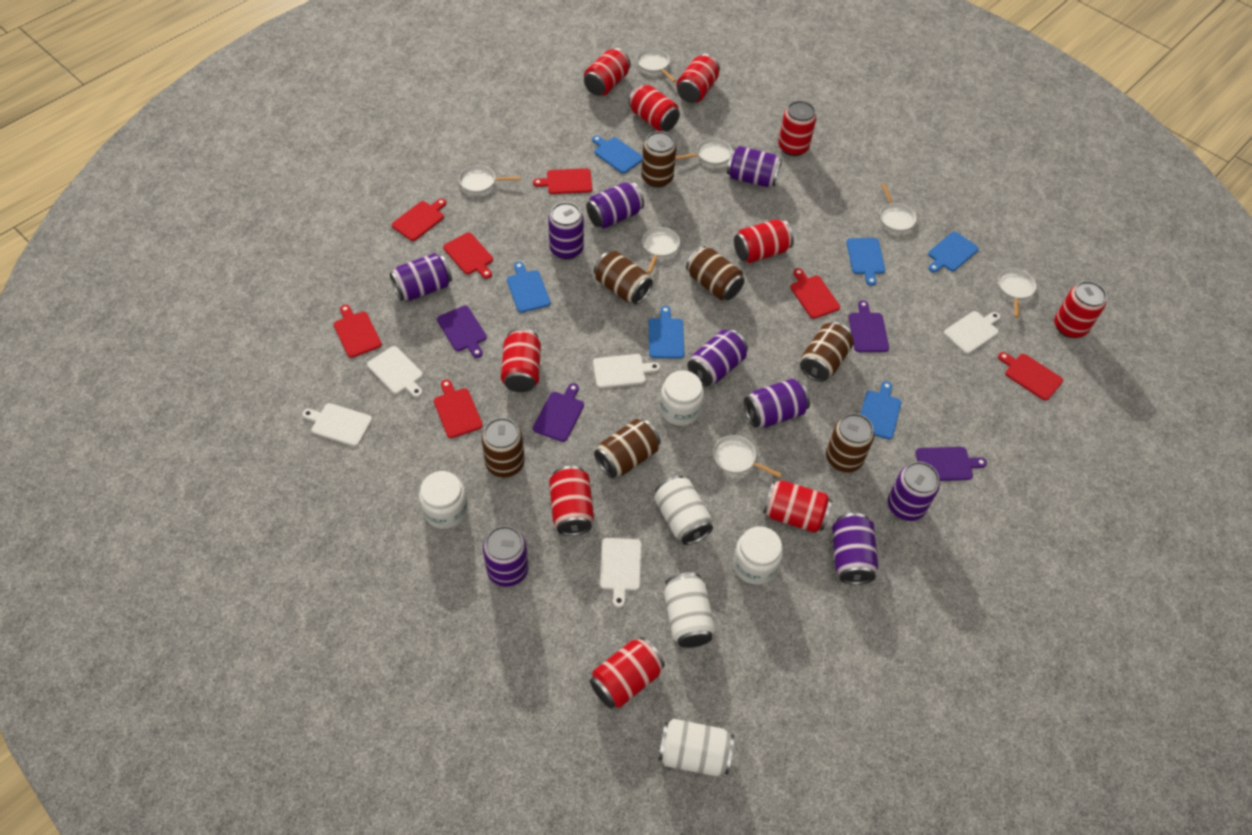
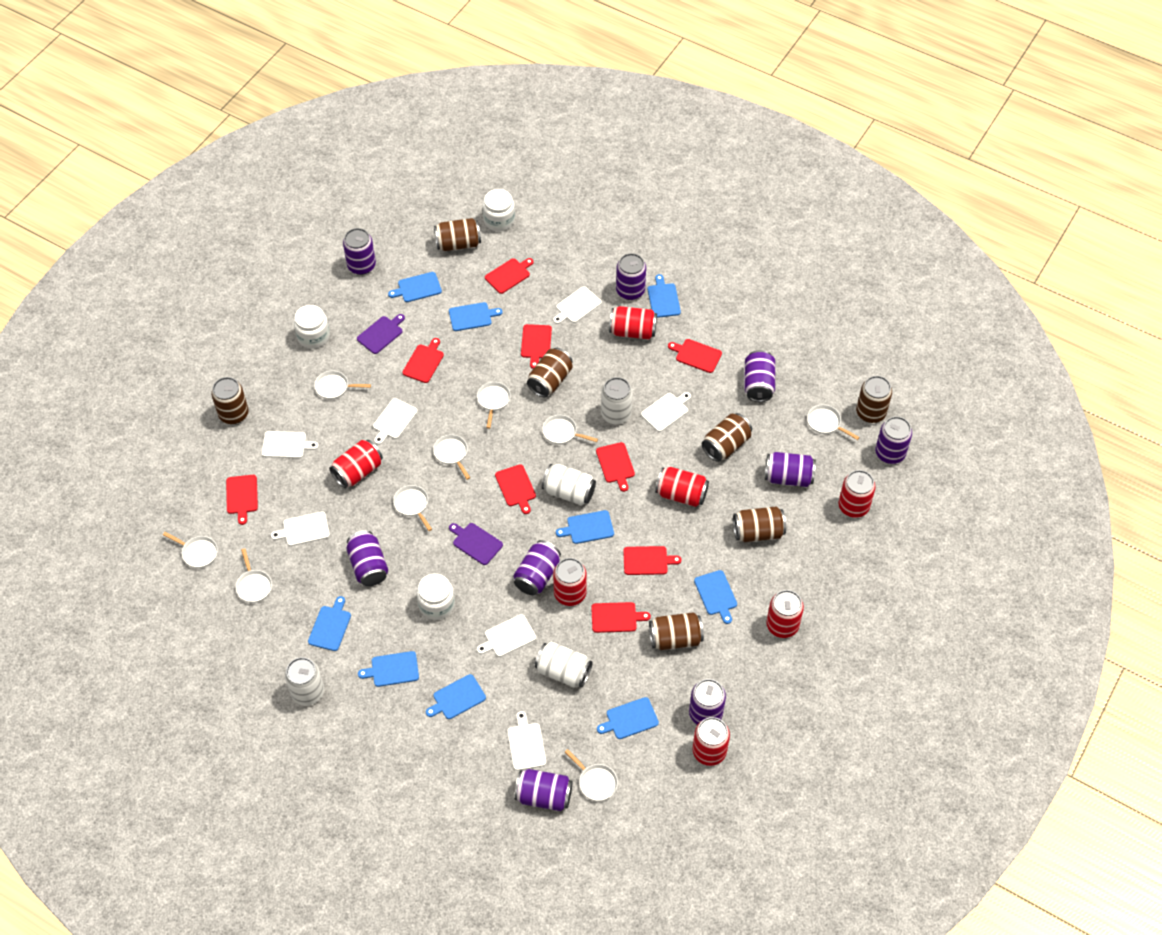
blue cutting board: [507,262,551,313] [592,136,642,174] [649,306,684,359] [846,238,885,286] [860,381,901,440] [928,231,979,273] = 6 -> [308,596,351,651] [358,651,419,687] [388,272,442,302] [426,674,486,719] [449,302,503,331] [556,510,614,544] [597,697,659,739] [648,274,681,318] [694,570,737,624] = 9
purple cutting board: [437,306,487,358] [533,383,584,442] [848,300,889,352] [916,447,987,481] = 4 -> [357,314,405,354] [449,523,503,565] = 2
red can: [501,328,541,392] [549,466,594,536] [584,48,631,96] [590,637,665,708] [628,84,680,131] [676,54,720,103] [734,219,794,263] [763,480,832,533] [778,101,816,156] [1054,281,1107,338] = 10 -> [329,440,383,488] [553,558,587,606] [609,306,657,339] [655,467,709,507] [692,717,730,766] [766,590,804,638] [838,470,876,518] = 7
red cutting board: [333,305,382,358] [392,199,446,241] [434,380,483,438] [443,233,493,279] [533,168,592,194] [790,268,840,319] [998,352,1063,401] = 7 -> [226,475,258,525] [403,338,444,383] [485,258,534,294] [495,464,536,514] [521,324,552,369] [591,602,651,633] [596,442,635,492] [623,546,682,575] [668,339,722,373] = 9
white can: [654,475,713,545] [658,719,734,776] [664,572,716,648] = 3 -> [285,657,324,706] [535,642,593,688] [542,464,596,505] [601,377,633,424] = 4
white cutting board: [302,403,372,446] [367,346,423,397] [593,354,660,388] [600,538,642,608] [944,311,1000,354] = 5 -> [262,431,318,458] [271,512,330,546] [373,398,417,445] [477,614,536,657] [507,711,546,771] [553,286,602,324] [641,392,691,432] = 7
white pan: [459,165,521,194] [637,49,676,82] [642,227,680,274] [675,138,732,166] [713,435,782,478] [880,183,917,232] [998,268,1036,318] = 7 -> [163,532,218,568] [236,548,272,603] [314,371,371,399] [393,485,432,531] [433,434,470,480] [477,382,511,429] [542,415,598,444] [565,749,618,801] [807,404,859,440] = 9

